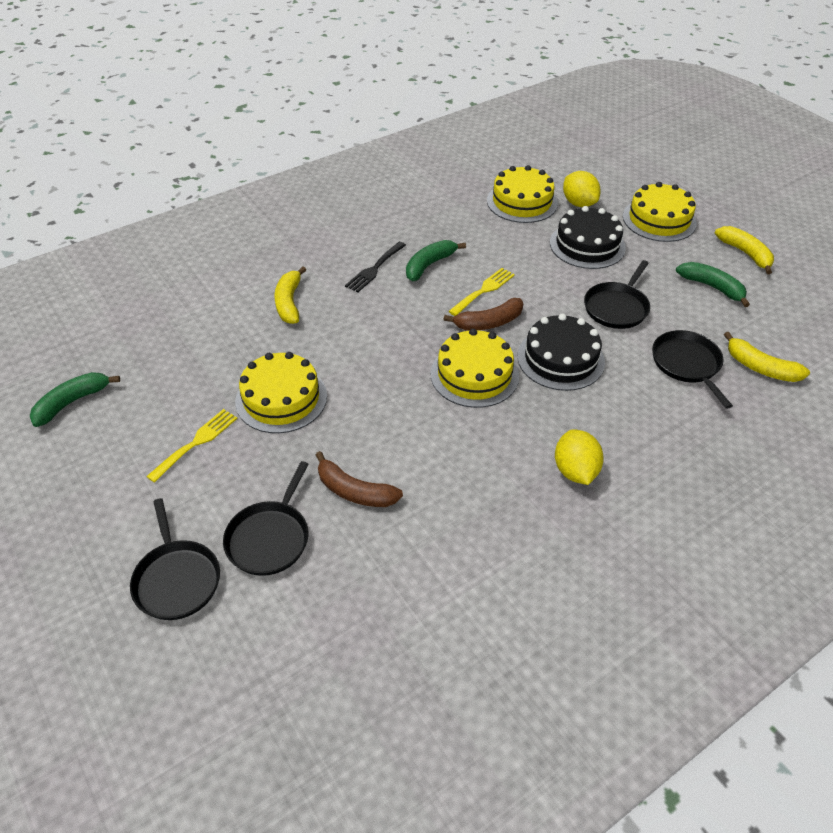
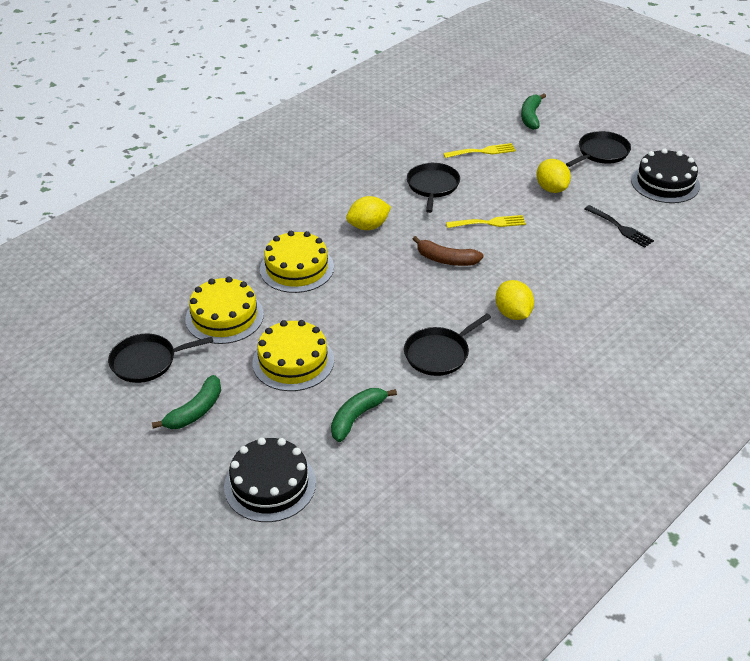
brown banana: [316,451,403,507] [443,298,523,330] = 2 -> [413,236,484,266] = 1
yellow banana: [274,267,306,324] [715,226,774,274] [724,332,810,382] = 3 -> none = 0
yellow cake: [235,352,327,433] [430,329,519,408] [487,165,558,223] [623,182,697,242] = 4 -> [185,277,264,344] [252,320,334,391] [260,231,334,293] = 3
yellow lemon: [555,430,604,485] [563,171,601,207] = 2 -> [346,196,391,230] [496,280,534,320] [536,159,571,193] = 3

